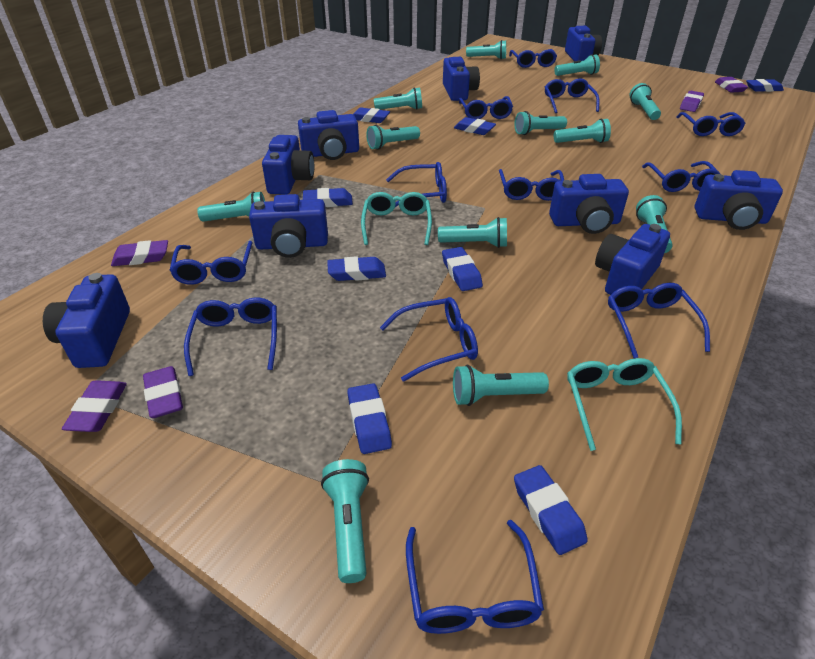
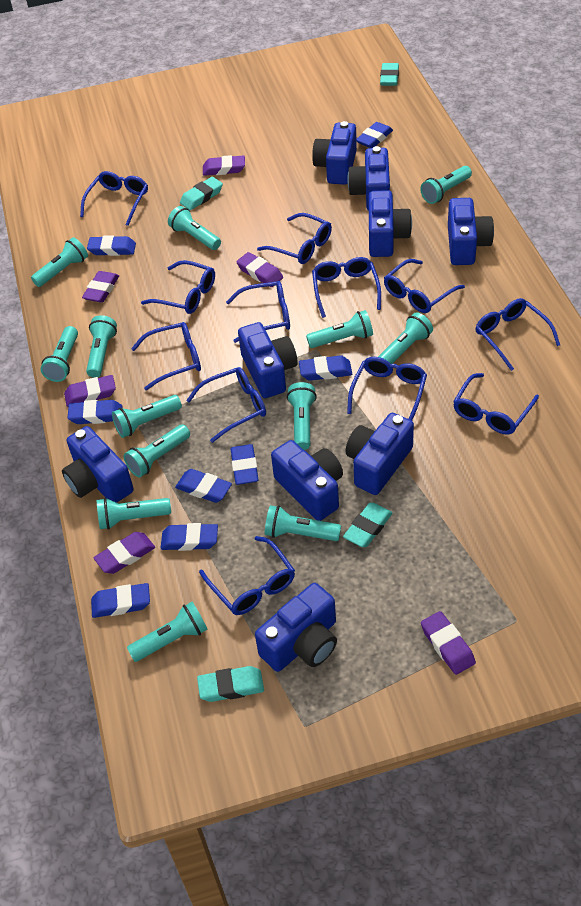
purple eraser: [62,380,127,432] [111,240,168,266] [143,366,183,418] [680,91,704,112] [715,77,748,93] = 5 -> [64,375,116,407] [82,271,119,303] [94,532,155,574] [203,155,245,176] [236,252,283,287] [421,611,476,675] = 6
turquoise eraser: none = 0 -> [180,177,223,210] [197,666,264,702] [343,503,392,547] [380,63,399,86] = 4
turquoise flashlight: [197,192,265,222] [321,459,369,583] [366,125,420,150] [374,87,422,110] [438,217,507,248] [453,365,549,406] [466,40,506,59] [514,111,567,135] [554,54,600,76] [554,119,611,143] [629,83,661,120] [636,195,673,253] = 12 -> [31,237,88,287] [41,326,78,382] [86,315,117,378] [97,498,171,530] [112,395,182,438] [124,424,190,478] [127,602,208,662] [168,206,221,250] [265,505,341,541] [287,382,317,450] [306,310,373,348] [378,312,433,364] [420,166,472,204] = 13
turquoise glasses: [361,192,432,245] [567,358,682,451] = 2 -> none = 0

